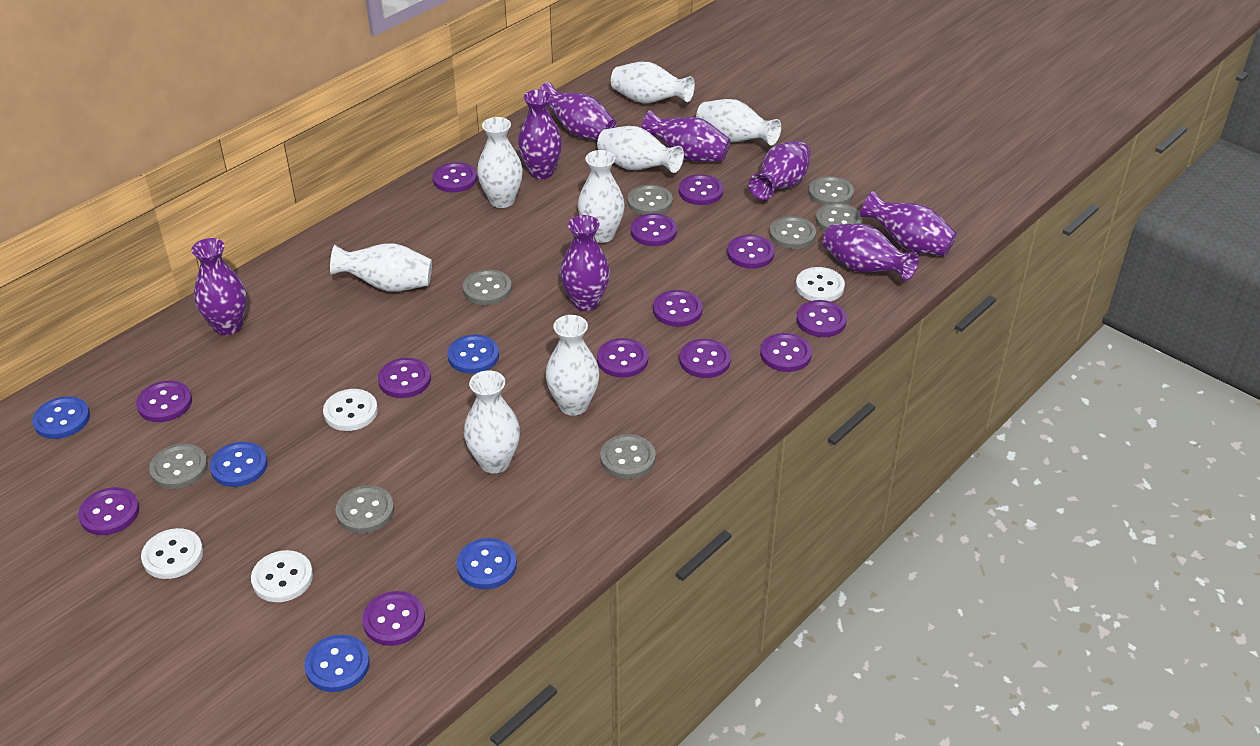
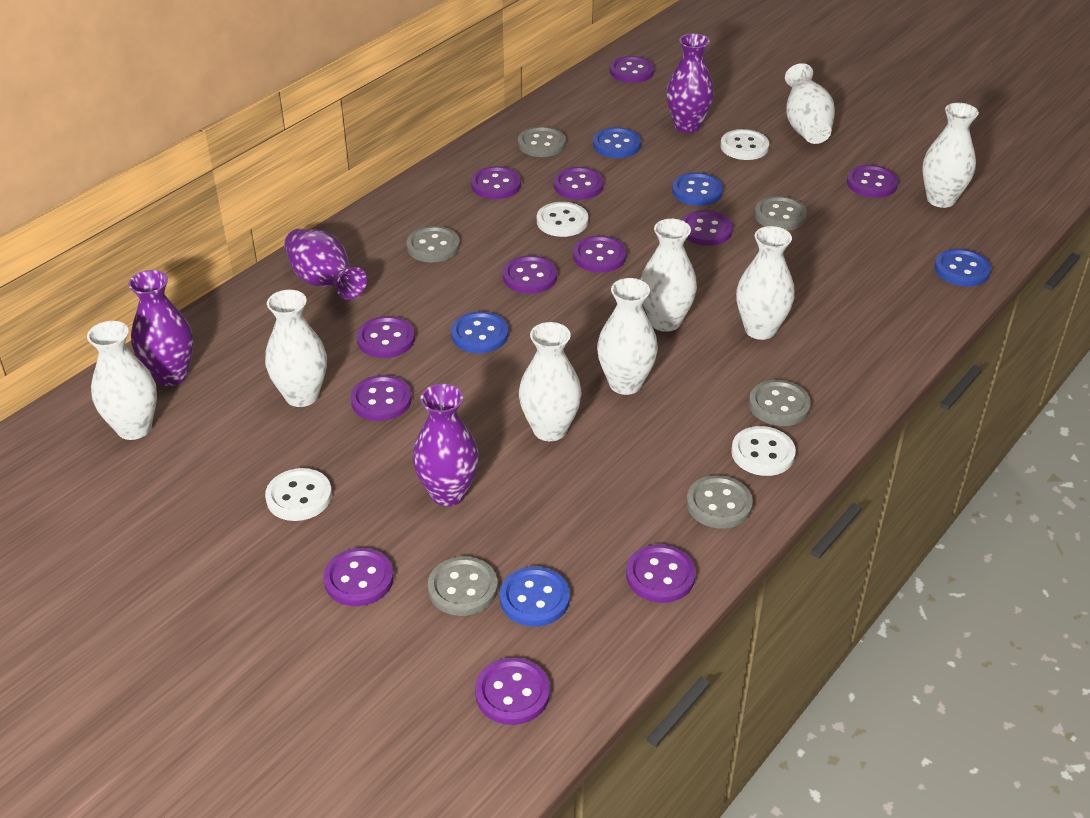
grey button: [149,444,208,489] [335,485,394,533] [463,269,512,305] [600,434,656,479] [628,185,672,215] [769,216,816,249] [808,176,854,206] [816,203,862,232] = 8 -> [406,226,460,263] [428,556,498,616] [518,126,566,157] [686,475,753,529] [749,380,811,426] [755,196,807,231] = 6
purple button: [78,487,139,535] [136,381,192,422] [362,591,425,646] [378,358,431,398] [433,162,477,193] [597,338,648,378] [631,213,677,246] [653,290,703,327] [679,174,723,205] [679,339,731,378] [727,235,775,269] [760,333,812,372] [796,300,847,337] = 13 -> [323,548,394,606] [350,375,412,421] [357,316,415,358] [471,166,521,199] [475,657,550,725] [503,255,557,294] [554,167,604,200] [573,235,627,273] [610,56,654,83] [626,544,696,603] [682,210,733,246] [847,165,898,198] = 12
purple vase: [191,238,247,335] [518,90,562,179] [539,82,616,140] [560,215,610,311] [641,110,730,162] [749,141,811,200] [823,224,919,281] [860,191,957,256] = 8 -> [128,270,194,386] [284,228,367,300] [413,384,479,506] [666,34,714,133] = 4

